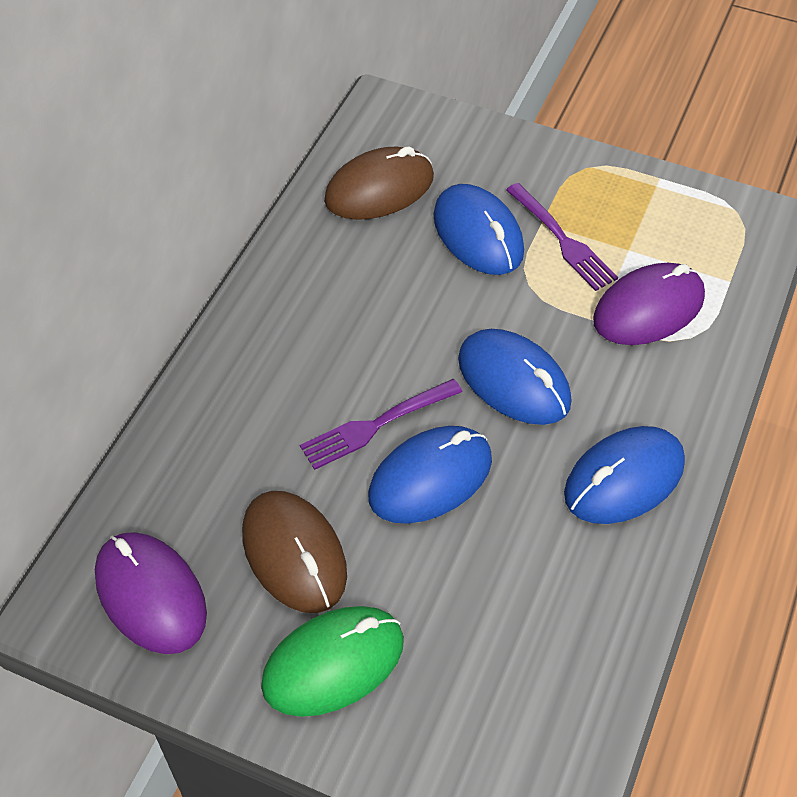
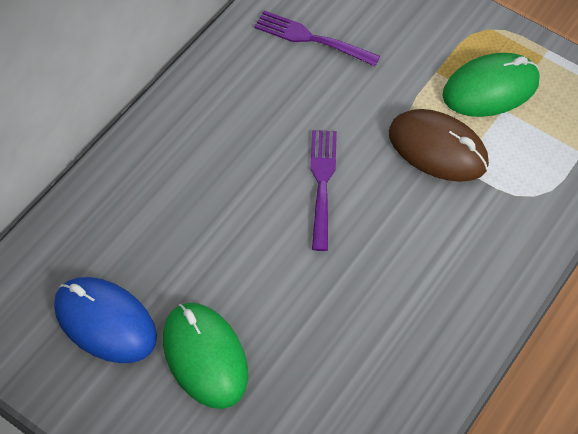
blue mouse: [368,426,492,524] [433,184,524,275] [458,329,572,425] [564,426,685,524] = 4 -> [54,277,157,363] = 1
brown mouse: [242,491,347,613] [324,147,434,220] = 2 -> [389,109,489,182] = 1
green mouse: [261,606,404,717] = 1 -> [163,303,248,409] [442,53,539,117] = 2
purple mouse: [95,532,207,654] [593,263,705,345] = 2 -> none = 0

